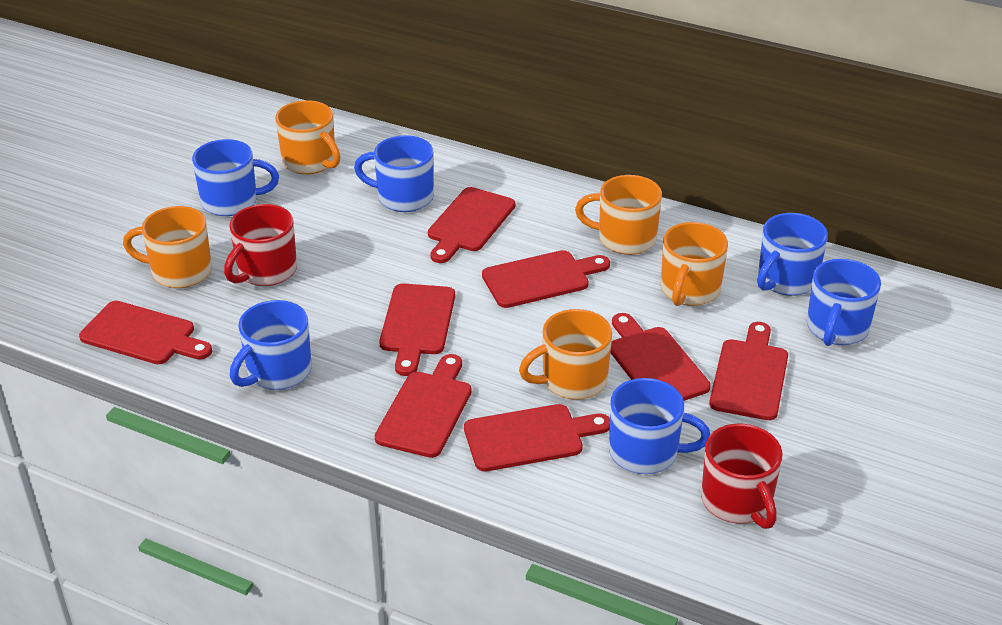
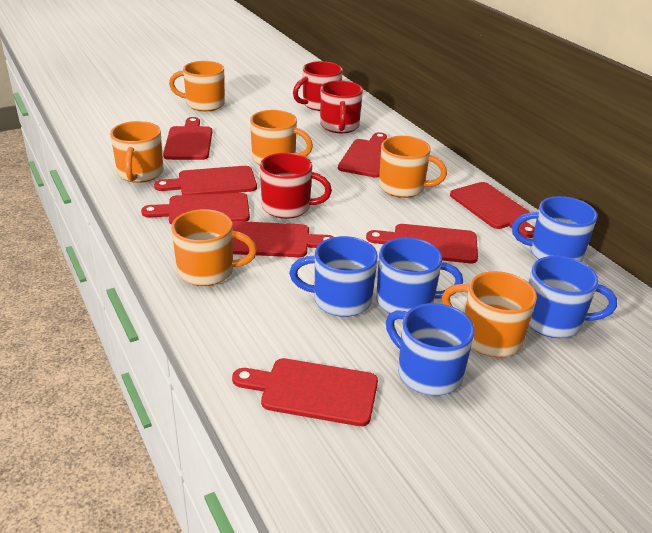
blue mug: [192,139,279,216] [230,300,312,390] [354,135,434,212] [609,378,711,474] [757,213,828,296] [807,259,881,346] = 6 -> [289,236,378,317] [376,238,463,313] [386,303,475,396] [512,196,597,262] [529,256,617,338] = 5
orange mug: [123,206,212,288] [275,100,341,174] [519,309,612,400] [575,175,662,255] [661,222,728,306] = 5 -> [110,121,164,183] [169,61,225,111] [171,209,257,286] [250,110,313,165] [379,136,447,198] [442,271,537,357] = 6
red mug: [224,204,297,286] [701,424,783,529] = 2 -> [260,153,332,219] [293,61,343,111] [320,80,363,133] = 3

